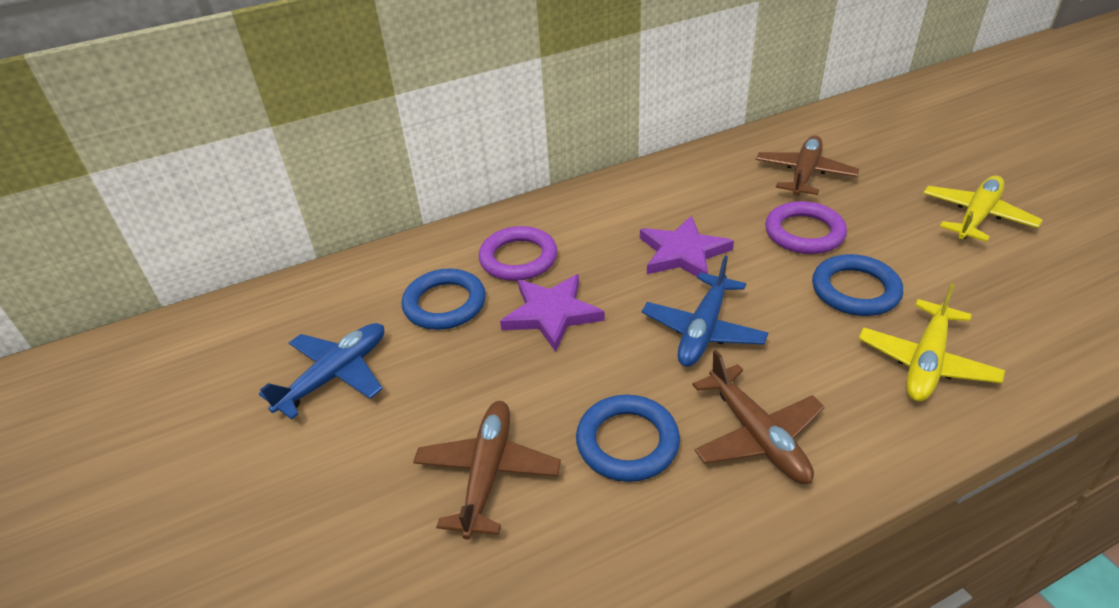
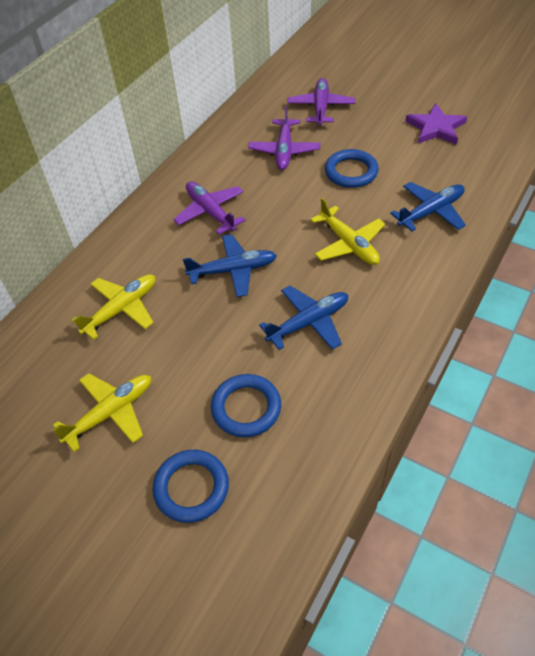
blue plane: [259,323,384,420] [642,256,768,367] = 2 -> [183,234,277,297] [259,286,348,350] [390,182,466,231] = 3
brown plane: [413,401,561,540] [692,350,825,484] [756,135,859,196] = 3 -> none = 0
purple plane: none = 0 -> [173,181,246,235] [248,105,320,170] [287,78,355,125] = 3
purple ring: [479,226,558,281] [765,201,847,254] = 2 -> none = 0
purple star: [500,274,605,352] [640,216,734,277] = 2 -> [405,103,467,145] = 1
yellow plane: [859,283,1005,402] [923,176,1042,242] = 2 -> [53,373,151,452] [72,274,155,340] [310,198,385,265] = 3

